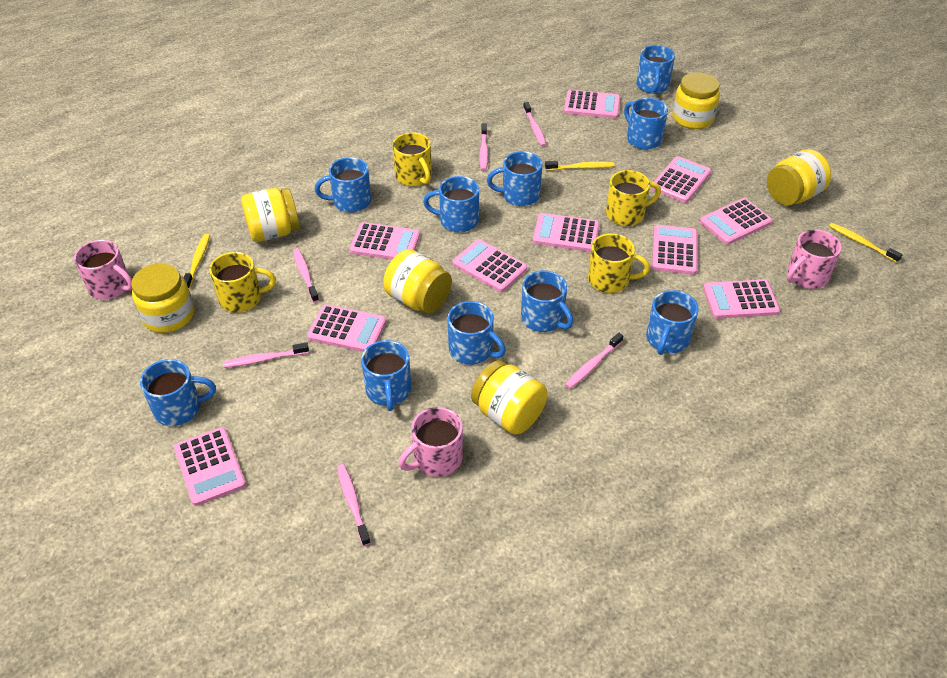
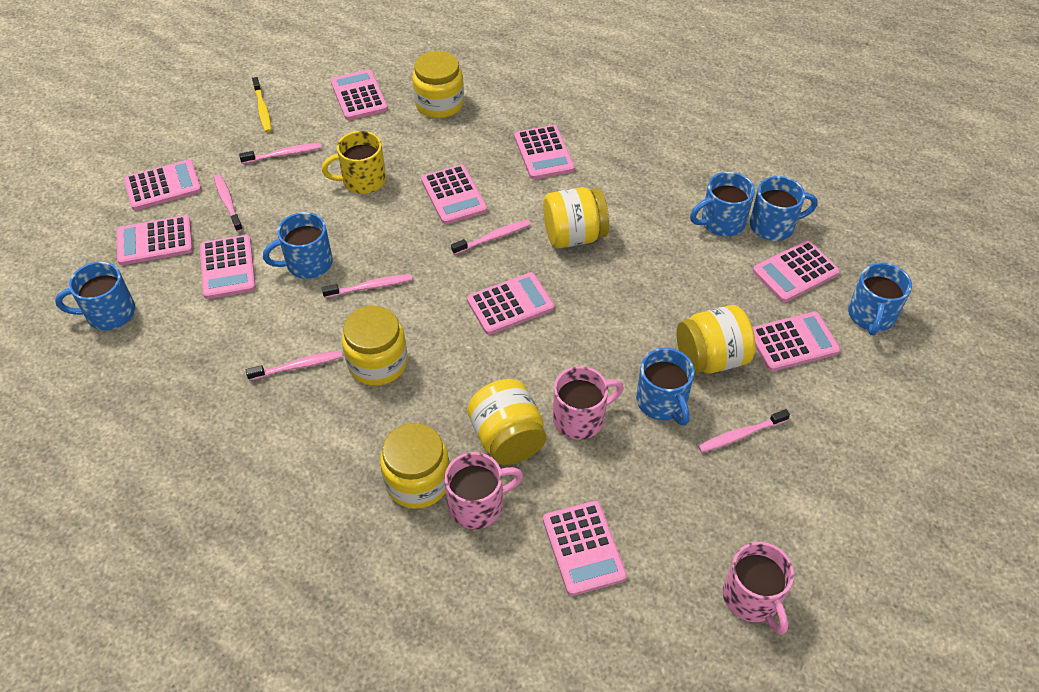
blue mug: [140,359,216,426] [315,157,371,213] [361,340,411,411] [423,176,479,232] [448,301,506,365] [487,151,542,206] [521,270,573,332] [624,98,668,150] [636,45,675,94] [646,290,699,355] = 10 -> [55,261,135,330] [263,212,333,279] [636,348,695,426] [690,172,755,236] [750,176,818,241] [848,263,912,336] = 6
yellow mug: [209,252,276,313] [392,132,432,186] [588,233,650,293] [606,170,661,226] = 4 -> [322,131,386,194] = 1
yellow toothbrush: [184,234,210,289] [545,161,614,171] [829,223,903,263] = 3 -> [252,77,271,133] = 1

